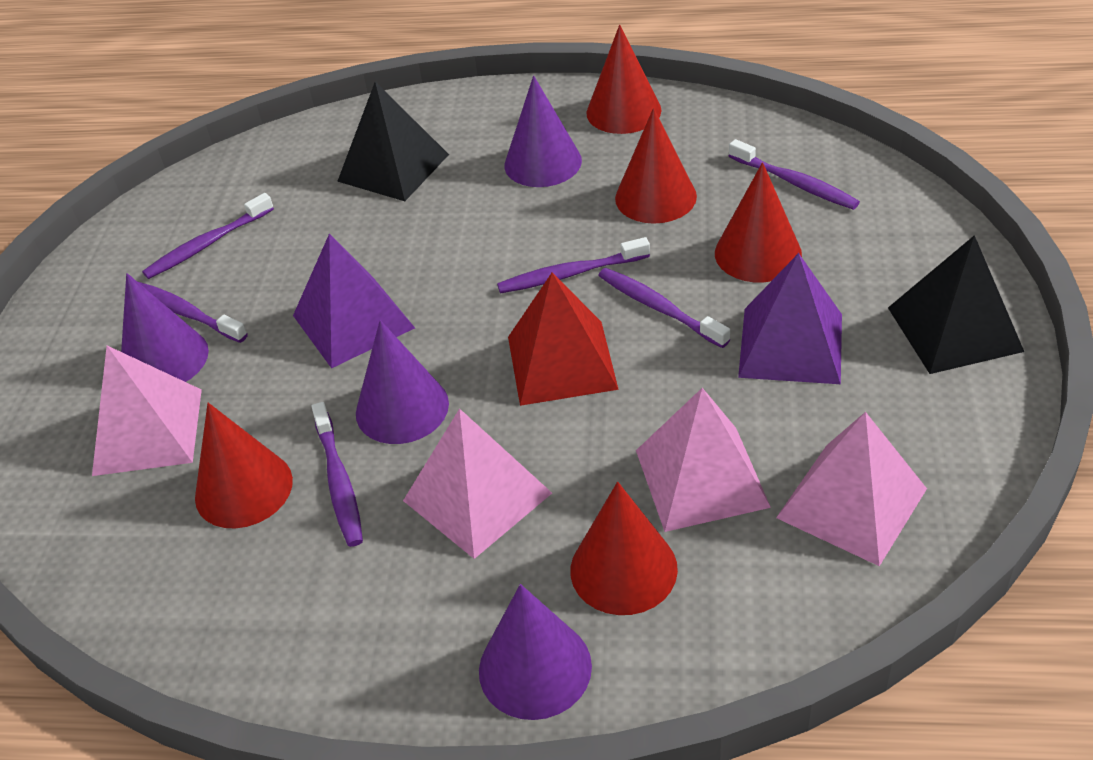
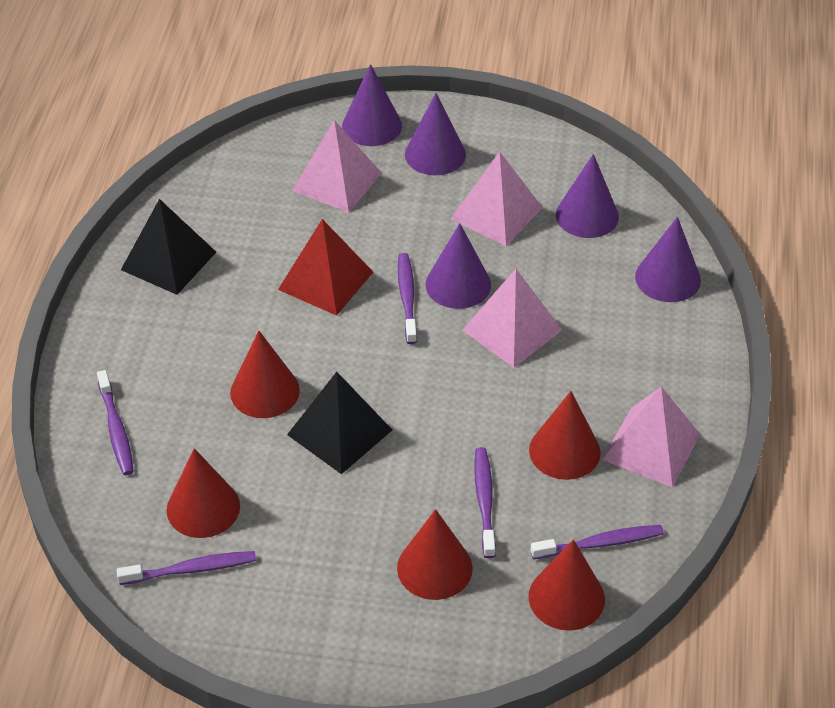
purple cone: [121,273,209,382] [356,320,449,444] [479,584,592,720] [504,76,582,187] = 4 -> [342,64,402,146] [405,93,466,175] [426,223,491,309] [556,154,619,238] [635,217,701,302] = 5
purple pyramid: [293,234,415,368] [738,253,842,384] = 2 -> none = 0
purple toothbrush: [137,281,248,343] [142,193,274,279] [312,402,363,547] [497,237,650,293] [598,268,730,348] [729,139,860,210] = 6 -> [97,370,134,475] [116,551,256,585] [398,253,417,344] [474,447,496,558] [531,525,664,559] = 5

